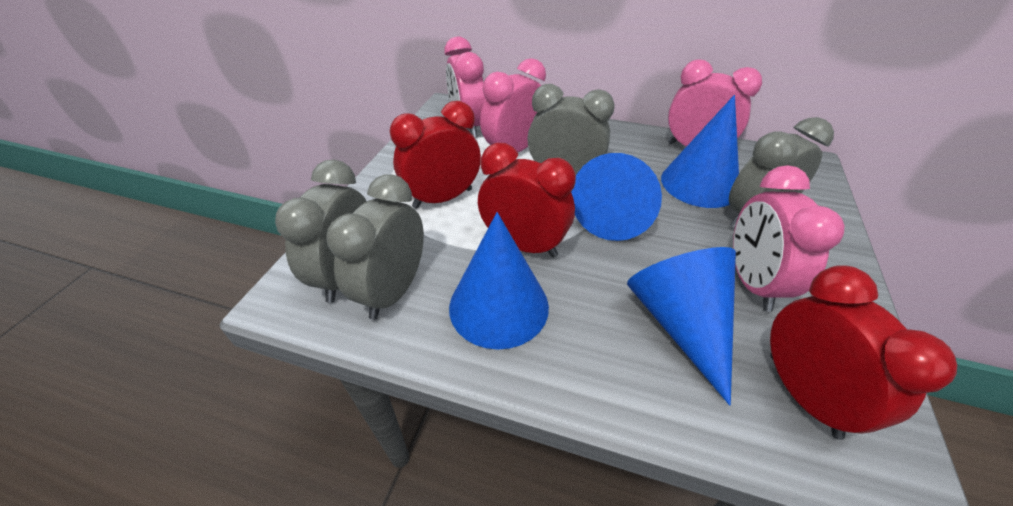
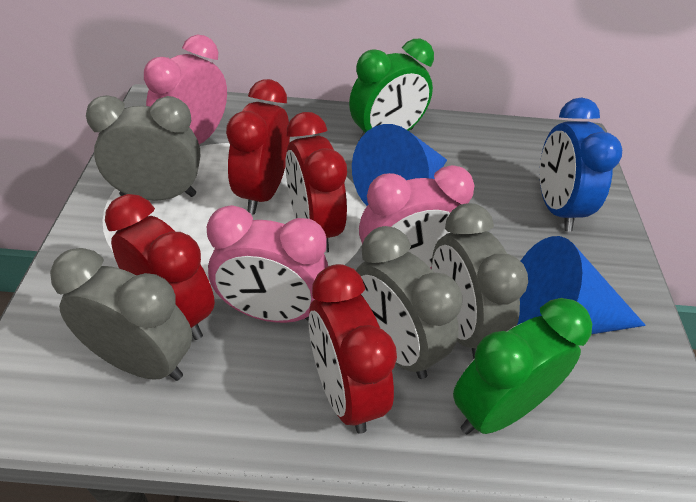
blue clock: none = 0 -> [540,97,622,231] = 1
blue cone: [449,212,549,350] [571,153,662,241] [627,247,736,406] [661,95,739,208] = 4 -> [352,124,447,206] [517,236,646,334] = 2
green clock: none = 0 -> [349,39,434,142] [453,298,592,434] = 2
pink clock: [445,36,485,137] [480,58,546,152] [668,59,762,147] [733,165,844,312] = 4 -> [144,34,227,145] [207,205,328,323] [359,165,475,269] = 3
red clock: [390,101,481,209] [478,143,576,258] [770,265,957,440] = 3 -> [105,194,215,340] [226,79,290,214] [285,112,347,253] [309,264,397,434] = 4

